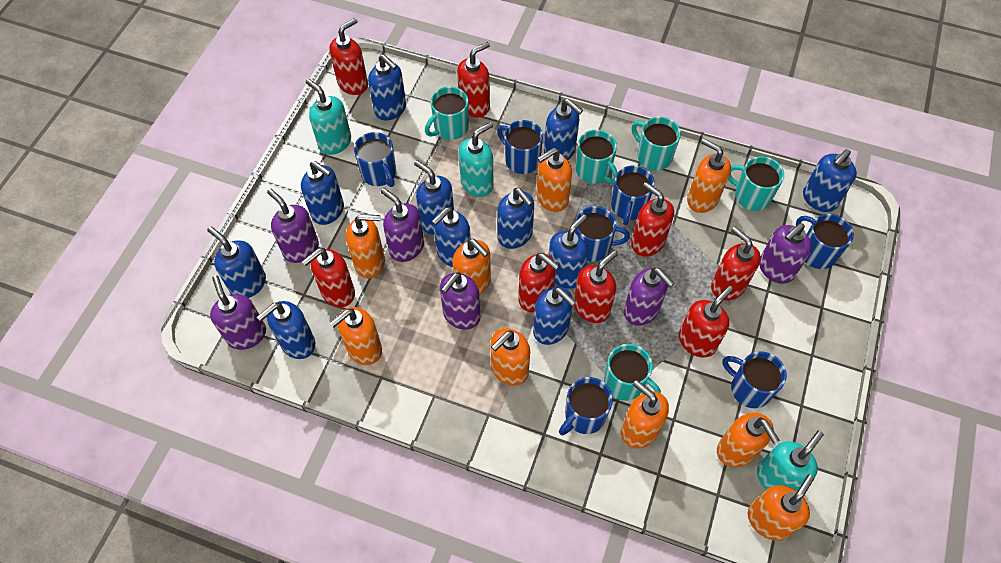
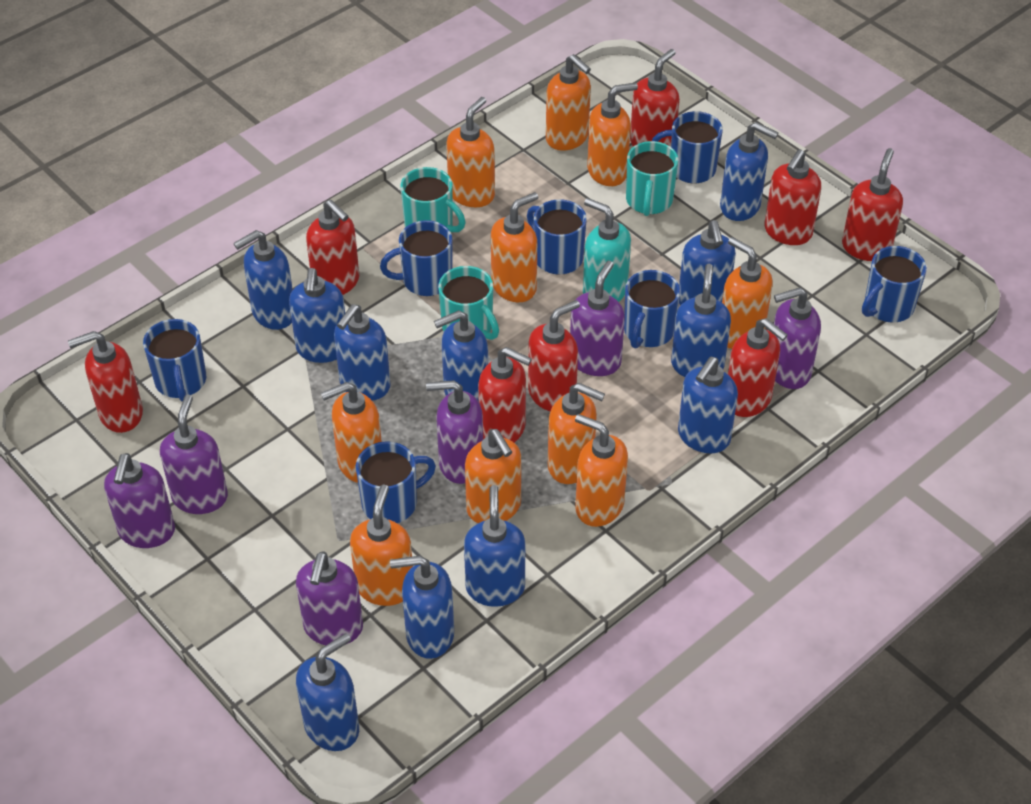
orange soap dispenser: [330,307,382,365] [346,214,385,278] [452,239,491,295] [490,328,530,386] [536,148,572,212] [621,380,669,449] [687,138,731,213] [717,413,780,467] [748,474,814,541] = 9 -> [321,382,382,483] [350,484,413,606] [446,97,495,207] [465,429,521,523] [491,192,538,302] [546,54,591,151] [548,383,605,484] [575,414,628,527] [587,83,638,186] [722,237,773,349] = 10
turquoise mug: [425,86,469,140] [576,130,618,184] [604,344,661,401] [632,117,681,171] [728,156,784,211] = 5 -> [400,167,465,232] [438,266,499,340] [626,141,678,216] = 3
turquoise soap dispenser: [306,79,351,155] [459,122,493,197] [757,430,824,491] = 3 -> [583,198,631,302] = 1

